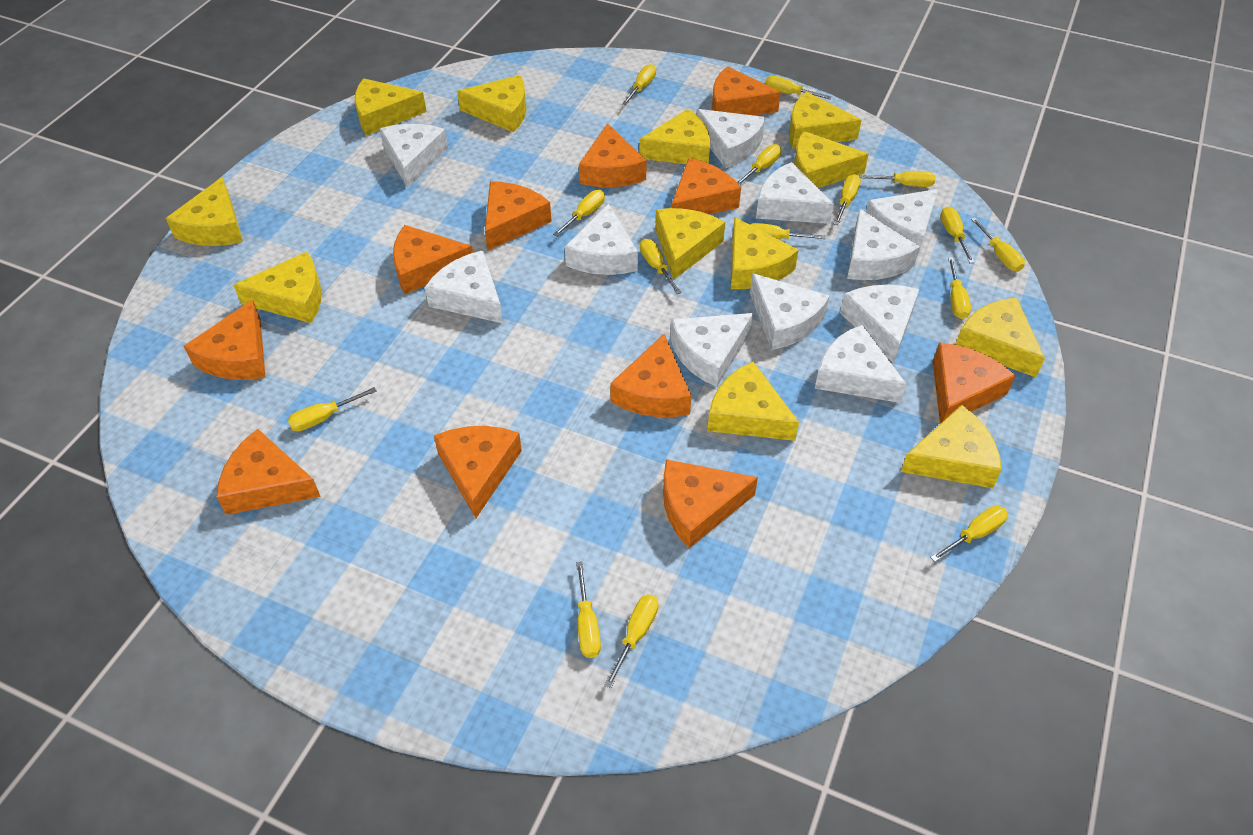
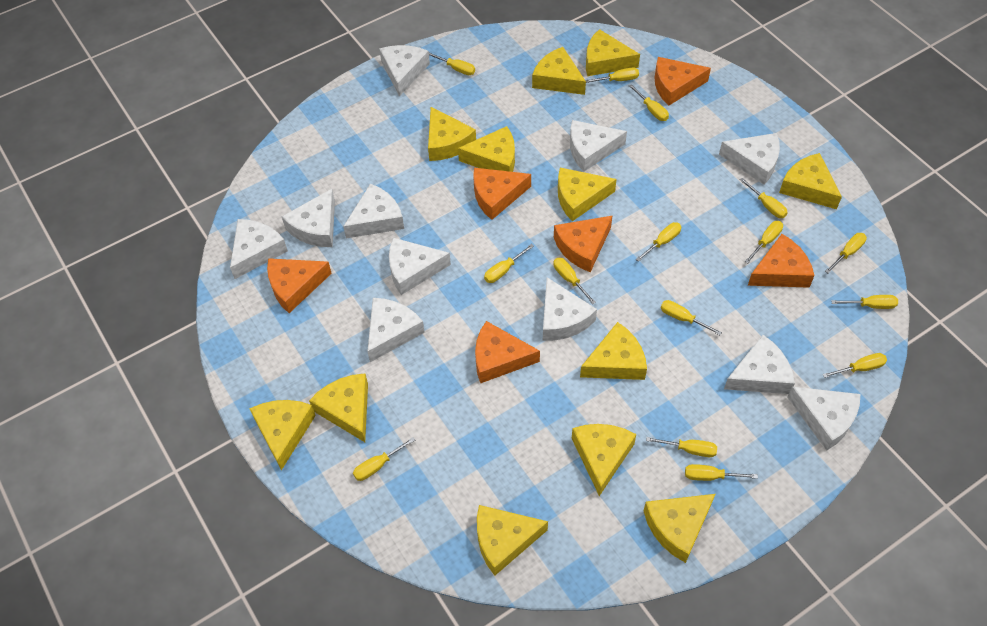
orange cheese: [184,300,266,380] [216,429,321,515] [393,225,473,294] [434,426,522,518] [485,181,552,250] [579,123,647,187] [610,334,692,417] [663,459,758,548] [671,158,741,214] [712,66,781,116] [932,342,1016,424] = 11 -> [267,258,332,313] [473,168,531,220] [475,321,540,383] [554,215,613,272] [654,57,711,106] [748,234,814,288] = 6

